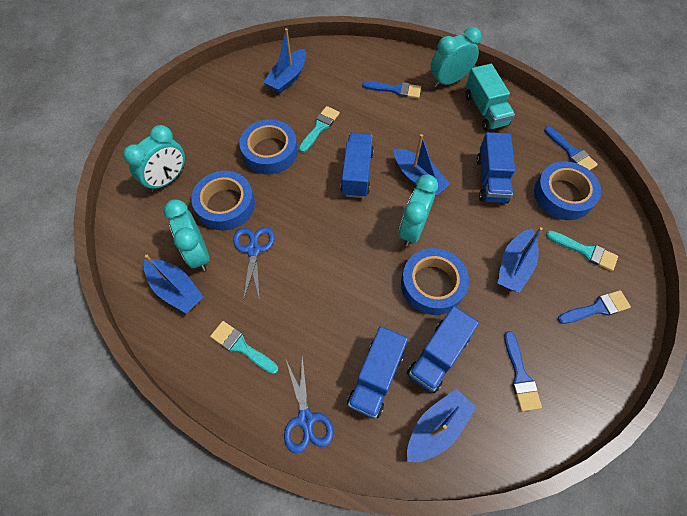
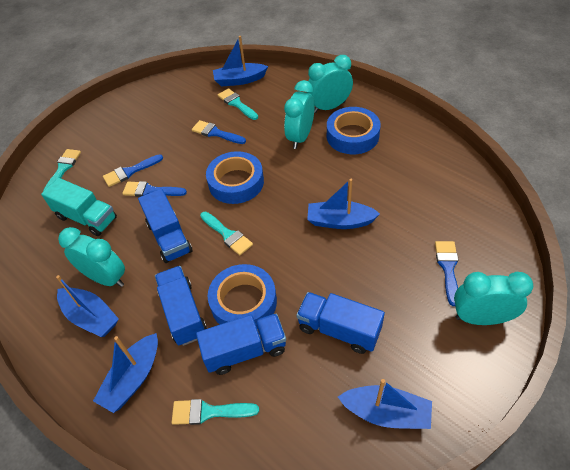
blue scissors: [233,227,275,301] [284,356,334,454] = 2 -> none = 0
blue tape: [191,171,255,230] [239,119,298,174] [401,248,469,315] [534,161,601,220] = 4 -> [206,151,264,204] [208,264,277,329] [327,107,381,154] = 3
turquoise brush: [210,321,278,374] [299,106,340,153] [546,231,618,271] = 3 -> [43,149,81,191] [172,399,259,425] [200,211,253,255] [218,88,258,120] = 4

